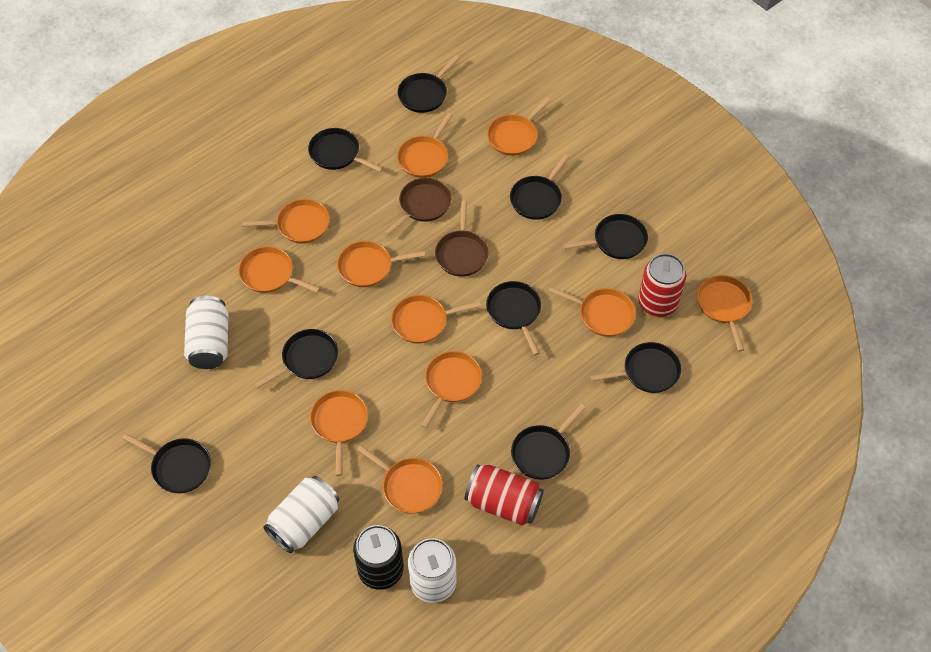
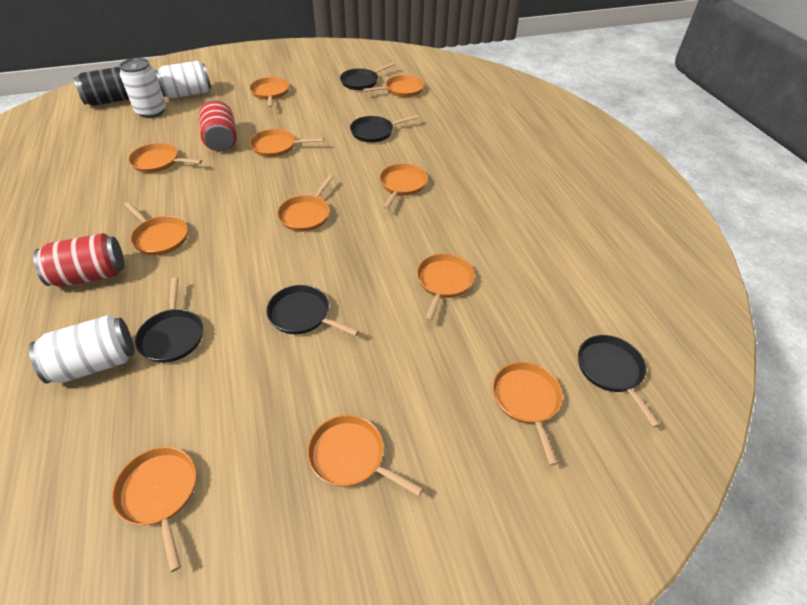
black pan: [122,433,211,493] [254,329,338,389] [308,128,383,172] [398,56,460,113] [486,281,541,355] [510,154,569,220] [511,404,586,480] [563,214,648,259] [590,342,682,393] = 9 -> [135,277,203,363] [266,285,359,336] [340,62,395,90] [350,115,418,142] [578,335,660,428] = 5
brown pan: [384,178,451,236] [435,201,488,277] = 2 -> none = 0

